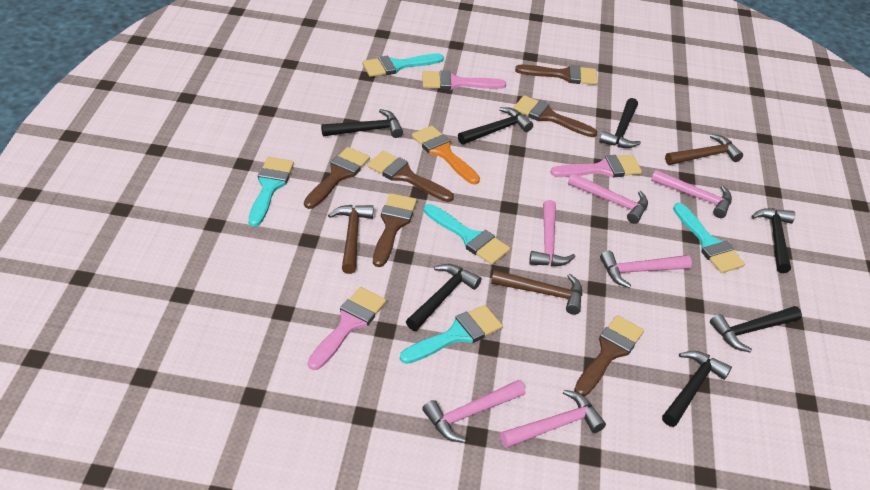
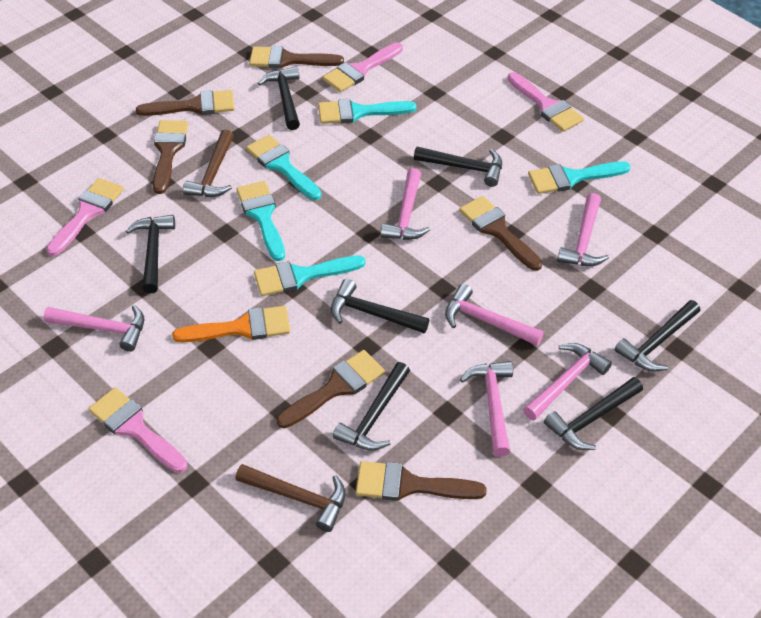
brown hammer: [328,205,374,274] [491,270,582,315] [665,134,743,165] = 3 -> [183,130,234,197] [235,464,346,532] = 2
pink brush: [308,287,386,370] [422,70,506,90] [550,155,642,177] = 3 -> [46,178,124,256] [88,387,188,473] [323,42,403,92] [507,72,584,132] = 4

